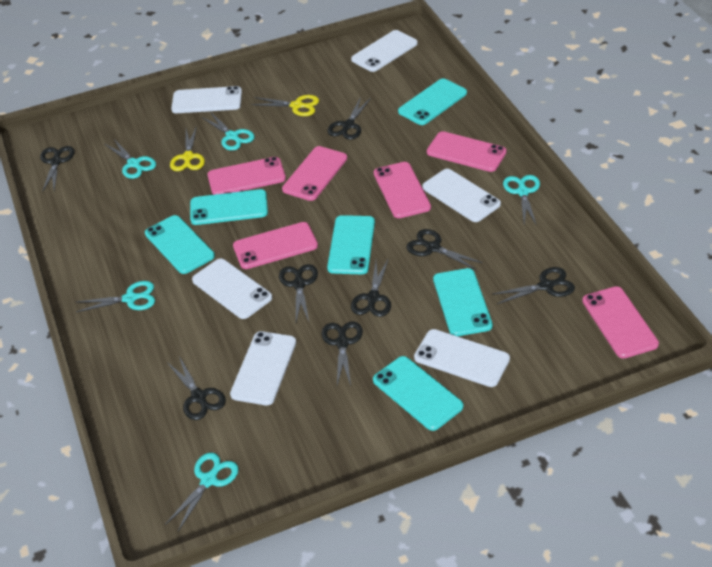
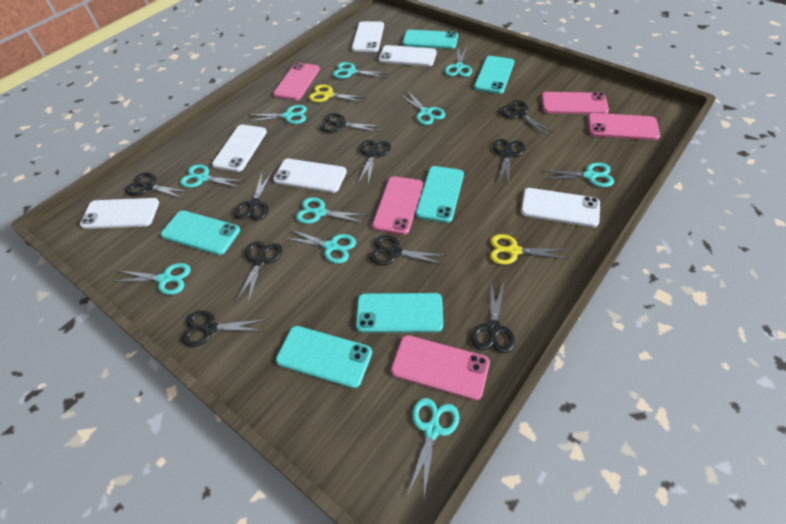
black scissors: [40,146,75,193] [167,356,226,420] [279,264,318,322] [321,321,363,386] [327,97,371,140] [351,258,391,317] [406,229,483,270] [493,267,575,304] = 8 -> [125,172,189,198] [182,310,266,347] [234,172,272,220] [235,241,282,304] [320,113,379,133] [358,140,391,185] [370,235,447,265] [471,282,515,354] [493,139,525,185] [499,100,554,136] = 10
pink phone: [207,157,286,195] [233,222,318,269] [282,146,347,201] [374,162,431,218] [427,131,507,172] [582,286,659,359] = 6 -> [273,63,320,100] [372,176,423,235] [391,335,490,400] [541,92,609,114] [588,113,660,140] = 5
turquoise scissors: [76,281,155,312] [105,139,156,179] [165,452,239,531] [202,113,255,151] [503,175,540,226] = 5 -> [113,263,191,295] [180,164,245,188] [248,105,307,124] [284,229,356,264] [296,197,366,224] [333,62,386,79] [399,90,445,125] [407,398,459,497] [445,47,472,77] [542,163,614,187] = 10

